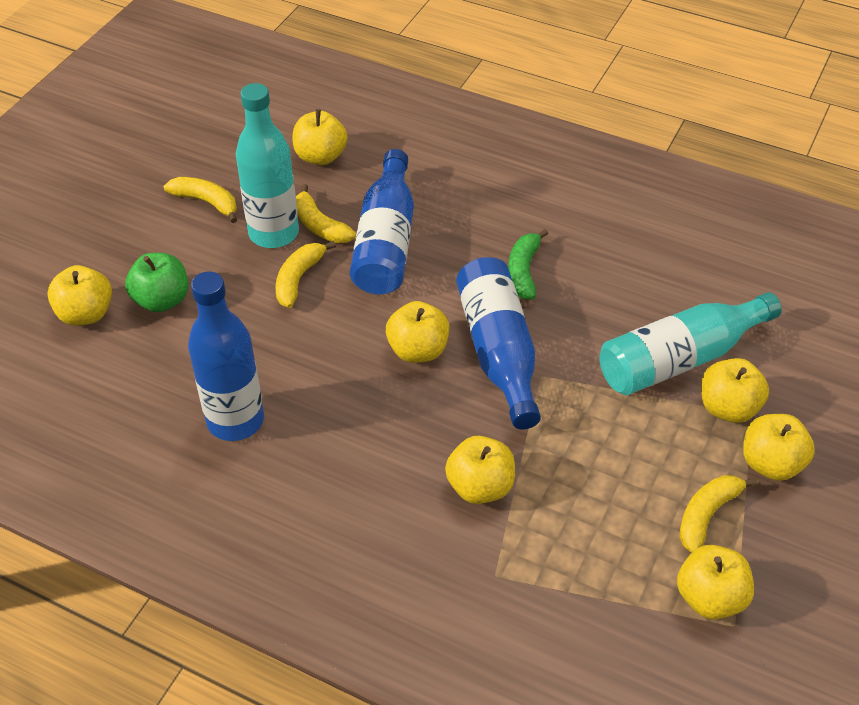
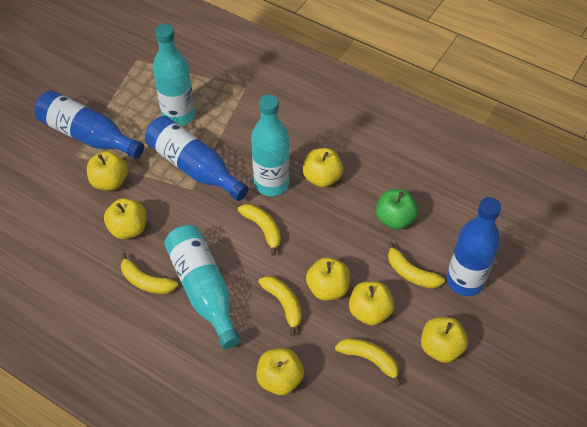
green banana: [508,229,548,300] = 1 -> none = 0
turquoise bottle: [236,83,299,248] [600,292,782,395] = 2 -> [153,24,195,126] [164,225,241,349] [251,94,290,196] = 3
yellow banana: [164,177,237,223] [276,241,336,308] [296,184,356,243] [679,475,758,553] = 4 -> [120,252,178,294] [238,204,281,256] [258,276,302,336] [335,338,401,386] [388,241,445,289] = 5

